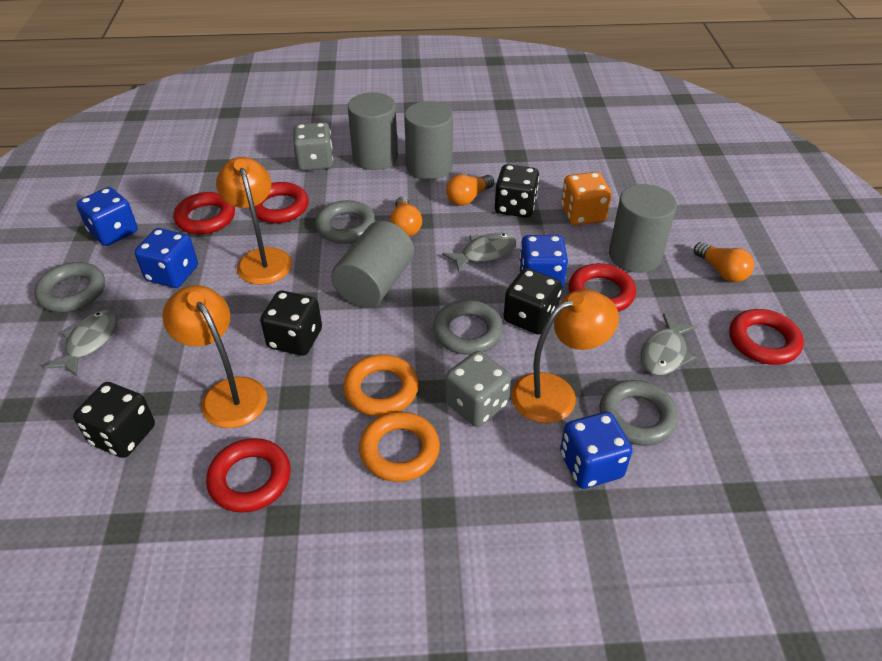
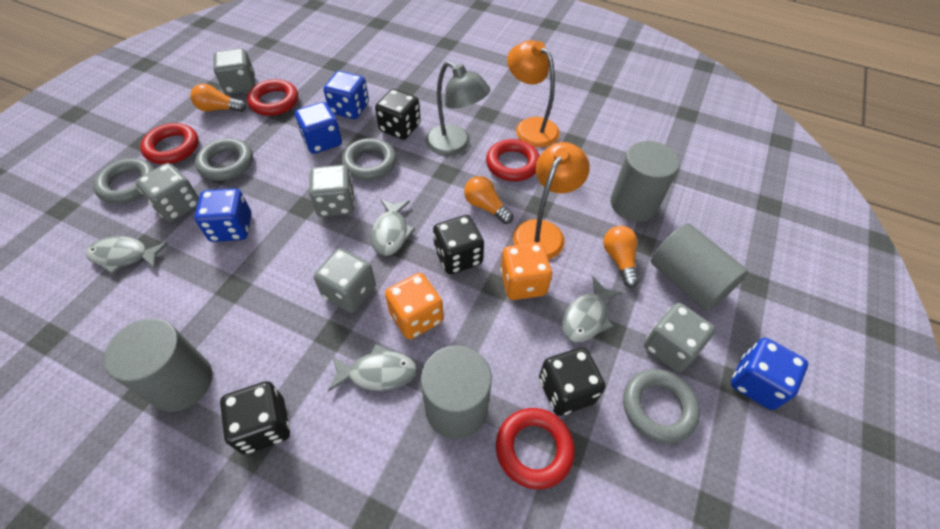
grey dice: [293,122,333,171] [445,351,511,427] = 2 -> [135,163,199,222] [213,48,255,94] [309,165,355,217] [314,248,376,313] [644,303,715,372] = 5
grey fish: [45,310,118,376] [442,233,517,273] [640,313,697,376] = 3 -> [86,236,168,275] [328,344,417,392] [371,199,415,256] [562,276,622,342] = 4
grey lamp: none = 0 -> [426,61,490,156] = 1
orange dice: [561,172,611,225] = 1 -> [385,273,444,339] [500,242,552,300] = 2
orange lamp: [162,285,267,428] [216,157,292,285] [511,289,619,423] = 3 -> [507,40,560,147] [513,142,590,260] = 2
orange ring: [343,354,419,417] [359,412,440,482] = 2 -> none = 0
red ring: [173,192,235,234] [206,438,291,513] [249,182,309,223] [569,263,636,312] [729,309,804,365] = 5 -> [140,123,199,164] [247,79,298,116] [486,139,540,181] [496,408,575,489] = 4

